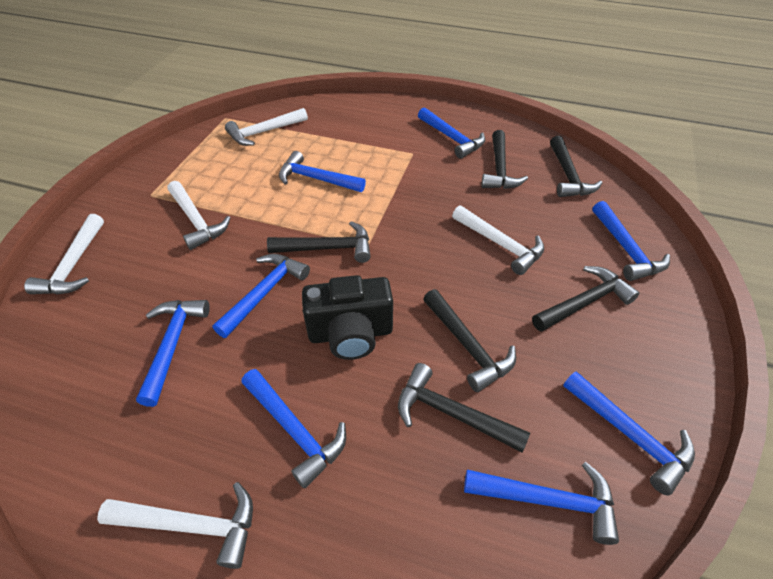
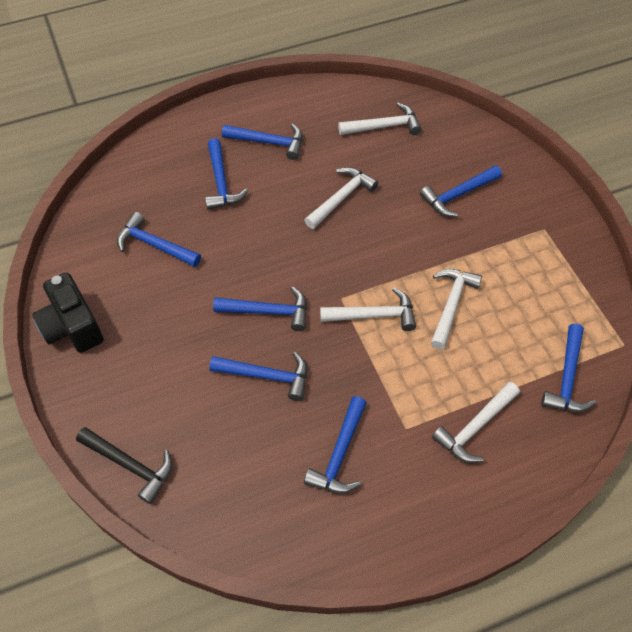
black hammer: [267,221,371,263] [398,363,530,453] [423,289,516,392] [481,130,528,189] [532,266,639,332] [550,136,602,197] = 6 -> [76,427,172,504] = 1

